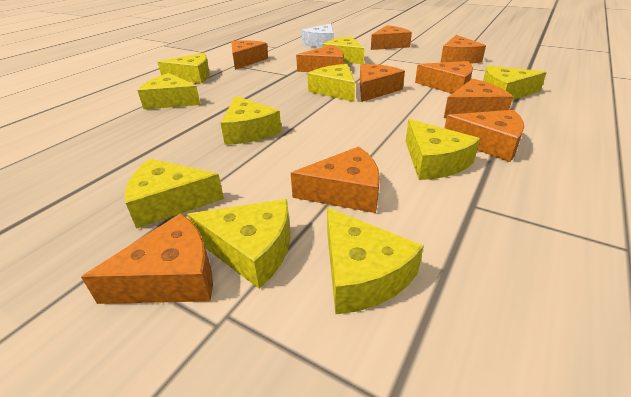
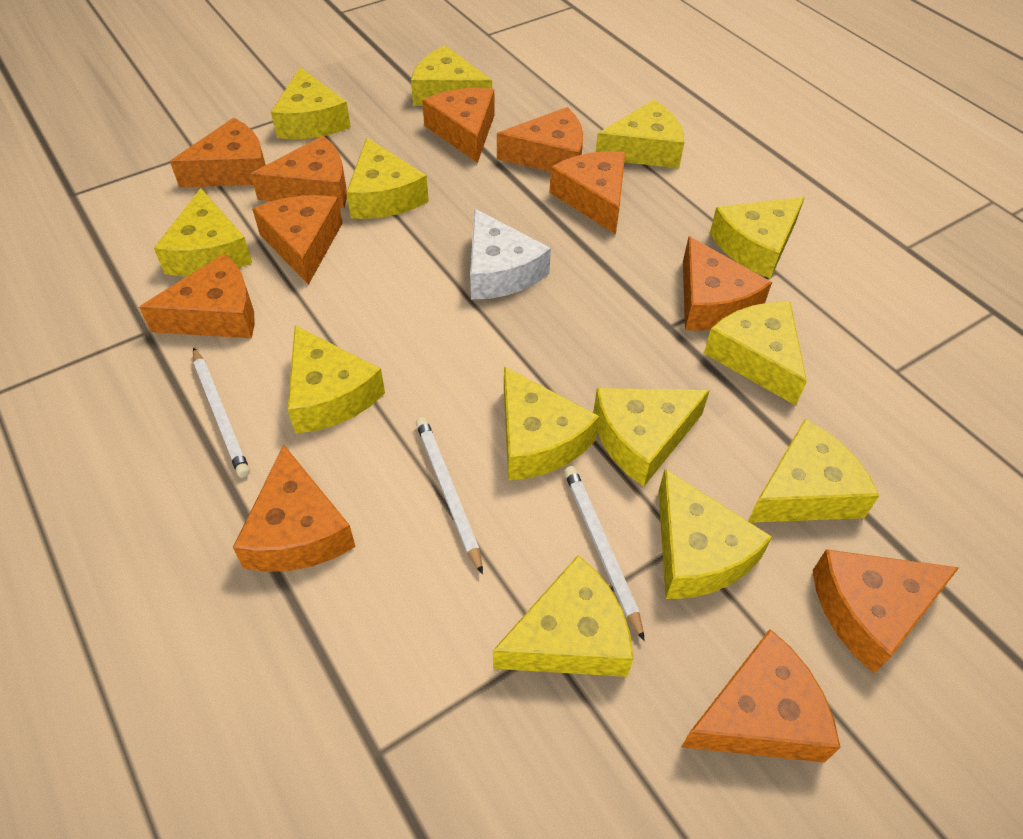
orange cheese: [81,213,213,304] [231,40,268,70] [291,146,380,213] [296,45,344,72] [360,64,405,102] [371,25,412,50] [415,61,473,94] [441,35,486,63] [444,79,513,118] [445,110,524,162] = 10 -> [139,253,255,338] [170,118,266,187] [233,445,356,572] [251,136,347,209] [252,195,342,285] [422,88,494,163] [497,107,583,172] [549,151,625,234] [681,629,841,763] [683,236,772,331] [813,549,959,674] = 11
white pencil: none = 0 -> [193,347,250,478] [416,417,483,575] [564,466,645,641] = 3
yellow cheese: [125,159,224,229] [137,73,201,109] [158,53,210,84] [187,199,291,289] [221,96,281,145] [308,64,355,102] [322,36,364,64] [327,208,424,315] [406,119,480,180] [483,66,547,100] = 10 -> [154,188,252,276] [271,67,351,139] [288,326,385,434] [346,138,429,219] [411,45,492,106] [493,555,634,677] [504,366,599,481] [593,388,710,487] [596,100,684,168] [658,469,772,599] [704,302,807,406] [710,197,805,279] [748,419,879,523] = 13

